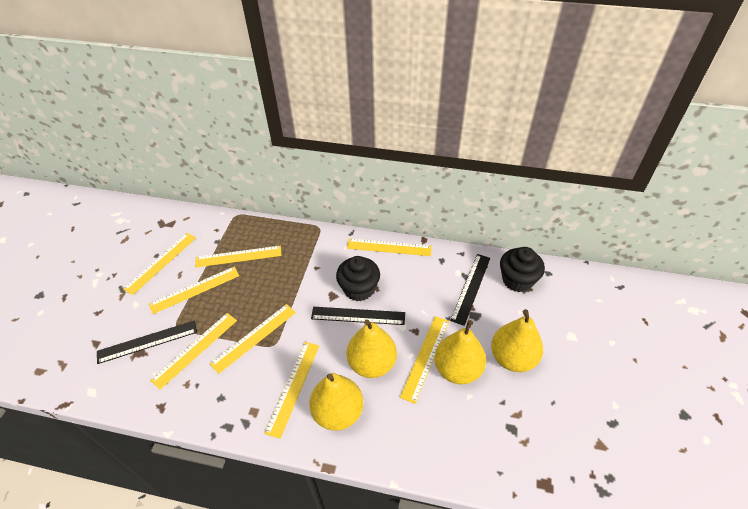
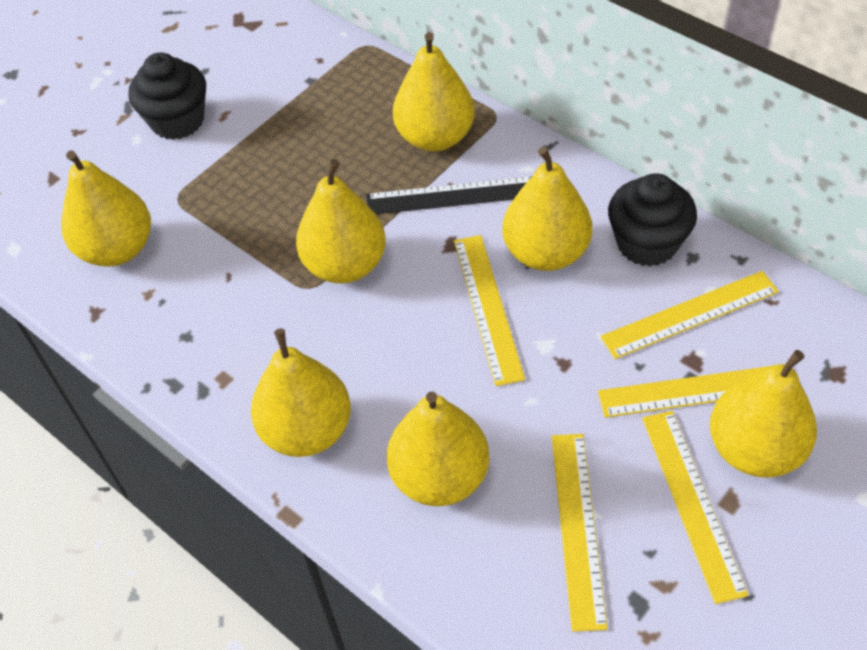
black ruler: [97,320,197,364] [311,307,405,325] [450,254,490,326] = 3 -> [366,176,532,214] = 1
yellow pear: [309,373,363,431] [347,320,397,378] [434,320,486,384] [491,309,543,372] = 4 -> [61,150,151,266] [251,328,351,457] [296,159,386,283] [387,391,490,506] [393,32,475,152] [502,146,592,271] [710,350,817,478] = 7
yellow ruler: [123,233,196,295] [149,267,239,314] [150,313,237,390] [195,246,281,268] [210,304,296,374] [265,342,319,439] [347,238,432,256] [400,316,449,404] = 8 -> [454,235,525,386] [552,434,608,632] [598,364,785,418] [600,271,779,359] [642,411,749,604] = 5

